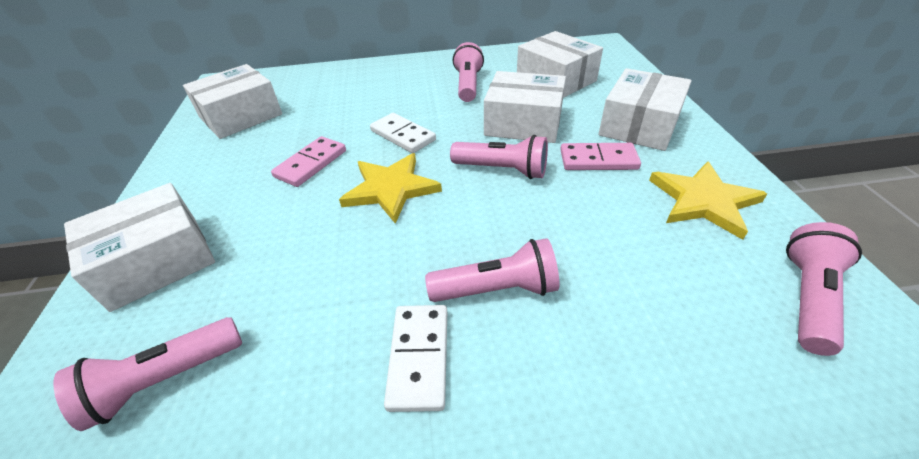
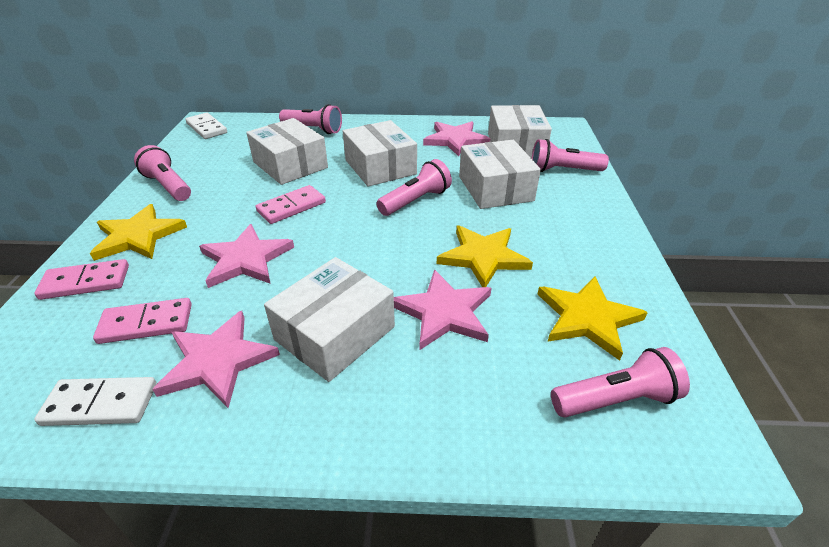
pink domino: [271,136,346,187] [560,143,641,170] = 2 -> [34,259,129,300] [93,298,192,344] [256,185,326,224] = 3
pink star: none = 0 -> [152,311,280,408] [199,224,294,288] [394,269,491,351] [423,121,490,157] = 4
yellow star: [339,153,442,224] [649,161,767,240] = 2 -> [90,204,187,261] [437,225,533,287] [537,276,648,361] = 3

